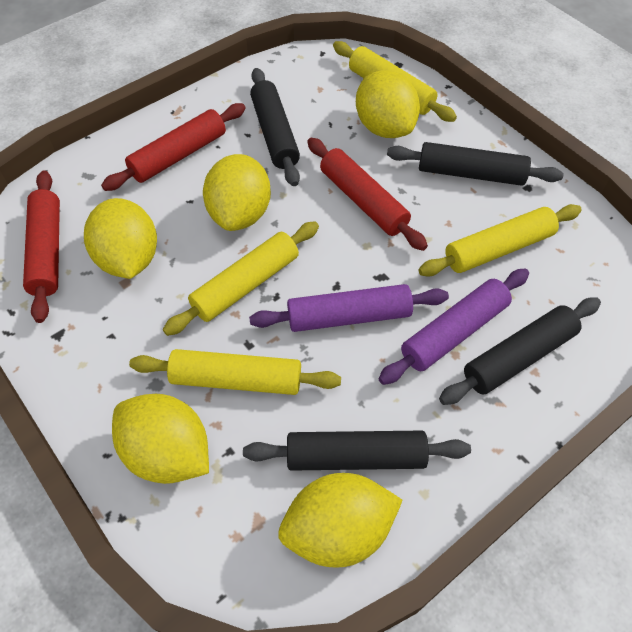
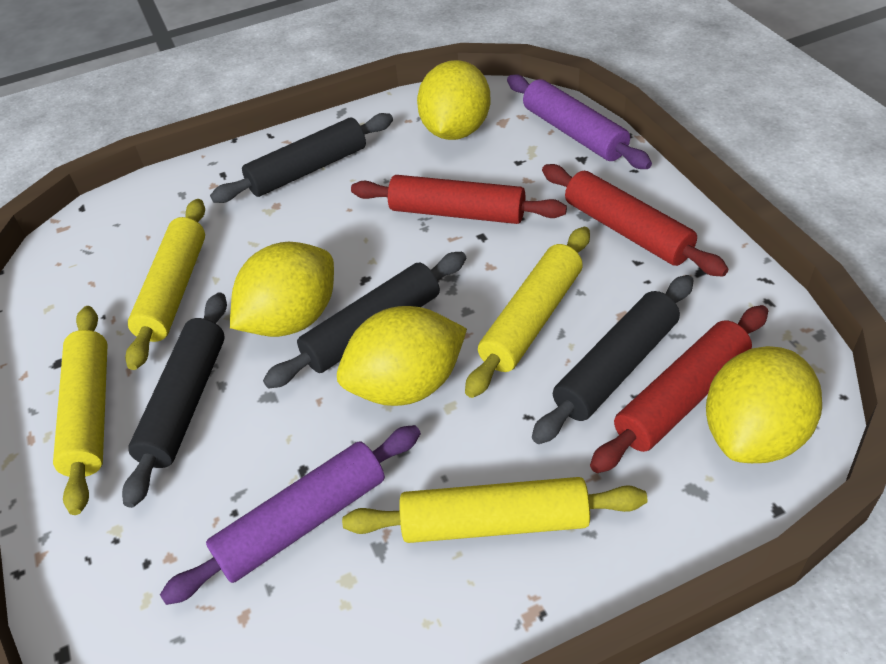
yellow lemon: [84,198,157,279] [112,394,209,484] [203,154,271,231] [278,473,403,568] [356,70,420,138] = 5 -> [230,242,334,337] [337,306,467,406] [417,60,490,140] [706,346,822,463] = 4

